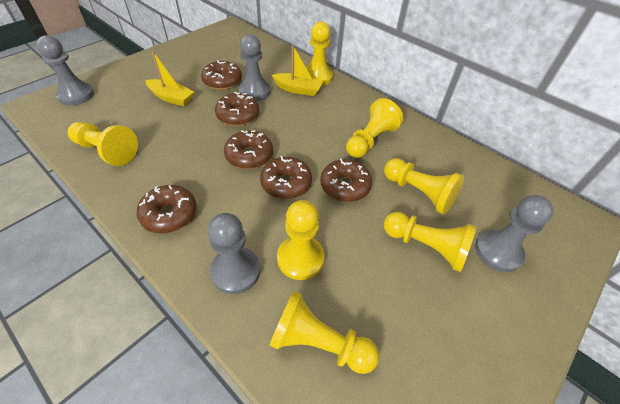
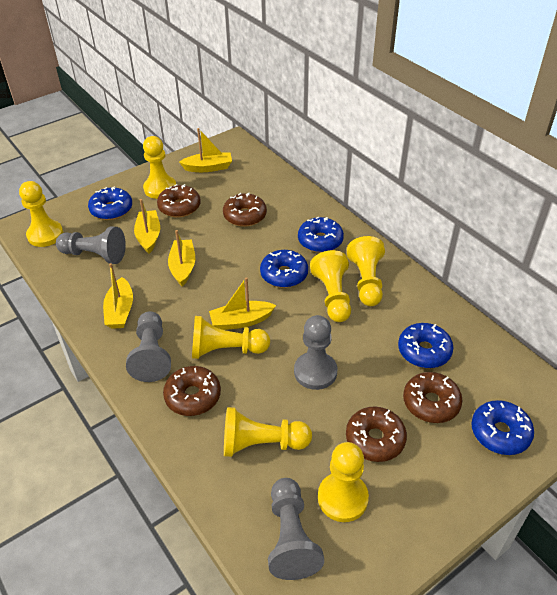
blue donut: none = 0 -> [88,186,132,220] [260,250,308,288] [298,216,344,253] [398,323,453,368] [471,400,534,455] = 5
brown donut: [136,185,196,233] [201,60,242,90] [215,92,259,126] [224,130,273,169] [260,156,312,199] [320,159,372,202] = 6 -> [157,184,201,218] [163,366,221,416] [223,193,267,227] [346,407,407,462] [403,372,463,423] = 5
yellow boat: [145,51,194,106] [272,45,323,96] = 2 -> [103,263,133,329] [134,199,160,254] [168,230,195,286] [179,128,232,172] [209,277,276,330] = 5

